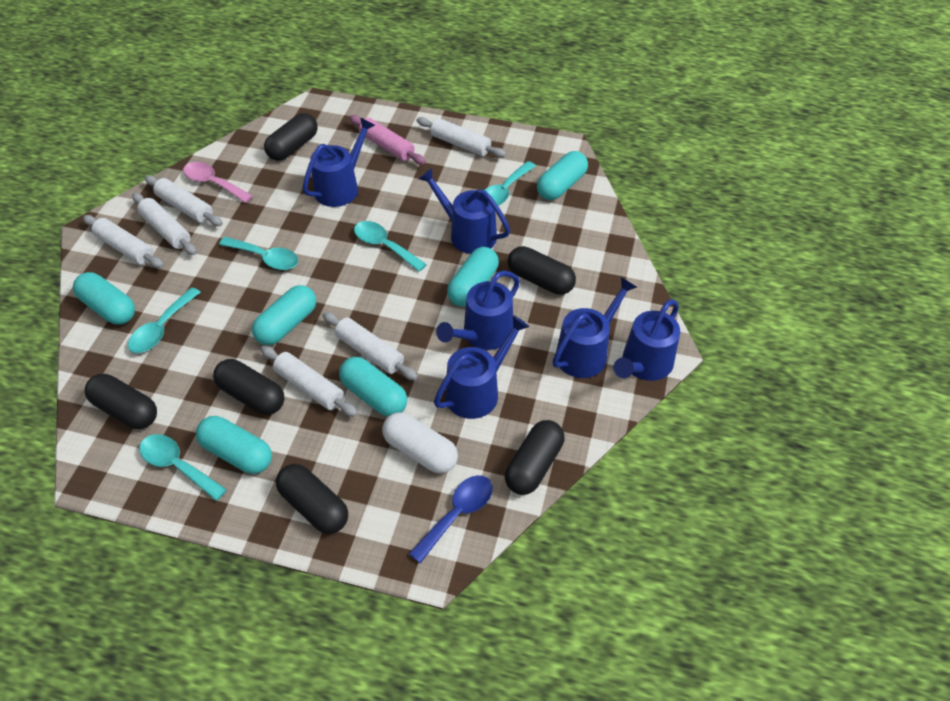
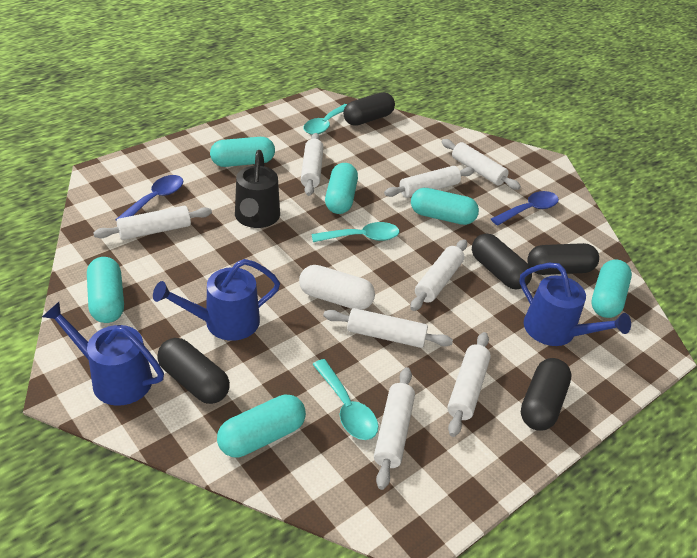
black capsule: [85,374,157,429] [213,359,284,415] [264,113,318,161] [276,464,348,534] [505,420,564,495] [508,246,576,295] = 6 -> [157,338,230,404] [343,92,395,126] [472,234,532,289] [521,358,572,431] [527,243,599,275] = 5
black watering can: none = 0 -> [235,150,280,228] = 1
blue spoon: [409,475,493,563] = 1 -> [115,175,183,221] [491,191,559,226] = 2
blue watering can: [303,117,375,207] [419,168,510,254] [434,315,530,419] [436,271,520,350] [553,277,637,378] [613,299,680,381] = 6 -> [42,302,164,406] [153,259,280,341] [519,263,631,346] = 3
pink rolling pin: [349,115,425,164] = 1 -> none = 0
pink spoon: [183,162,253,203] = 1 -> none = 0
turquoise spoon: [128,287,201,353] [139,434,227,501] [219,237,299,270] [354,221,427,272] [485,161,536,206] = 5 -> [304,104,347,135] [311,222,399,242] [312,359,378,440] = 3
white rolling pin: [83,215,164,268] [132,193,197,255] [145,175,223,226] [261,346,358,417] [323,312,418,380] [417,117,506,158] = 6 -> [93,206,212,240] [301,133,324,196] [323,308,453,348] [374,367,415,490] [384,166,474,198] [410,240,467,311] [442,139,521,190] [447,332,491,437] = 8

